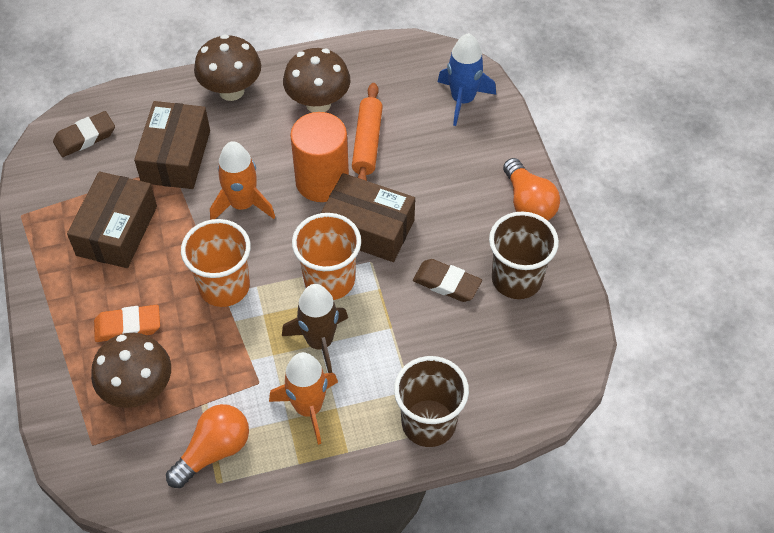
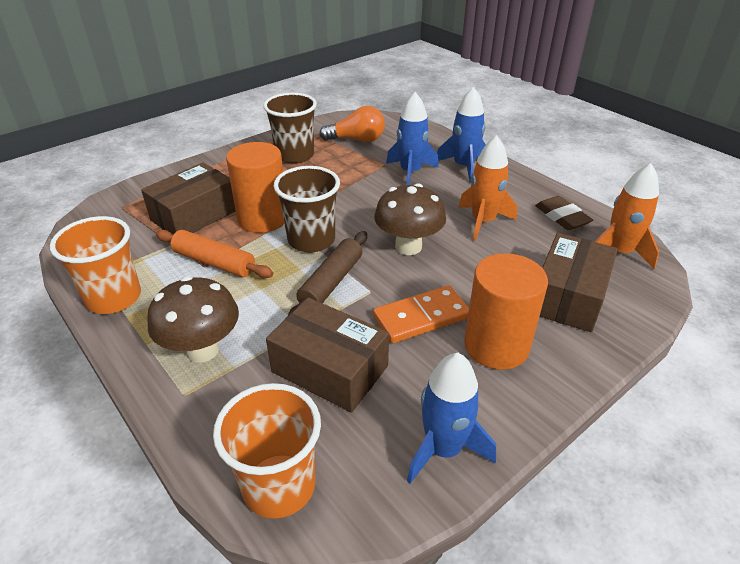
blue rocket: [438,33,496,126] = 1 -> [386,92,439,185] [407,353,496,484] [437,87,486,183] = 3
brown eraser: [53,111,115,157] [413,259,482,302] = 2 -> [535,196,593,230] = 1
brown mushroom: [91,333,171,408] [194,34,261,101] [283,48,350,112] = 3 -> [147,276,239,362] [374,183,446,255] = 2
brown rocket: [282,284,348,373] = 1 -> none = 0
brown rolling pin: none = 0 -> [288,231,367,315] = 1
orange cylinder: [290,112,349,202] = 1 -> [226,142,285,233] [464,253,548,370] = 2
orange domino: none = 0 -> [373,285,469,343] = 1
orange eraser: [94,305,160,342] = 1 -> none = 0
orange light bulb: [166,404,249,488] [503,158,560,221] = 2 -> [319,106,385,142] = 1

